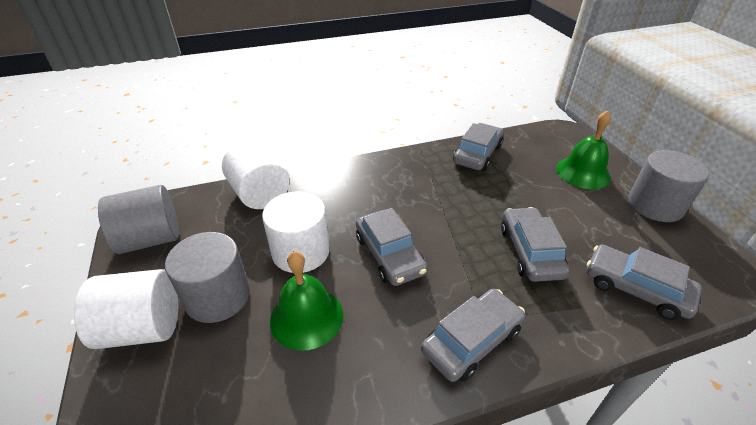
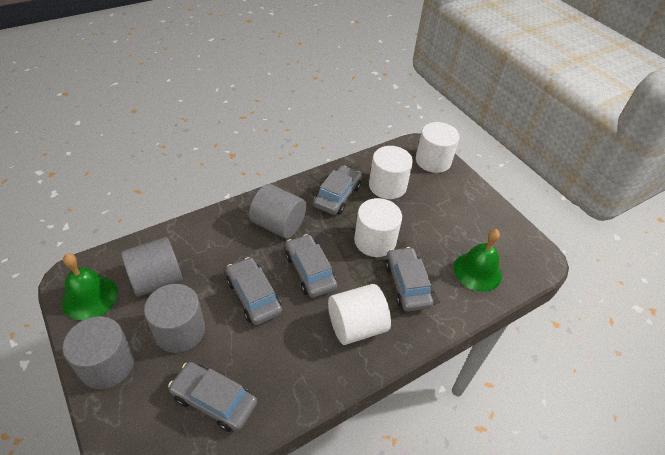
grey cylinder: [98,185,179,254] [165,232,250,323] [628,150,709,222] = 3 -> [62,316,134,389] [121,237,182,297] [144,284,205,353] [249,184,306,239] = 4
white cylinder: [74,269,178,349] [222,140,290,209] [262,191,330,273] = 3 -> [328,284,391,345] [354,198,402,257] [369,146,413,199] [416,122,460,173] = 4

